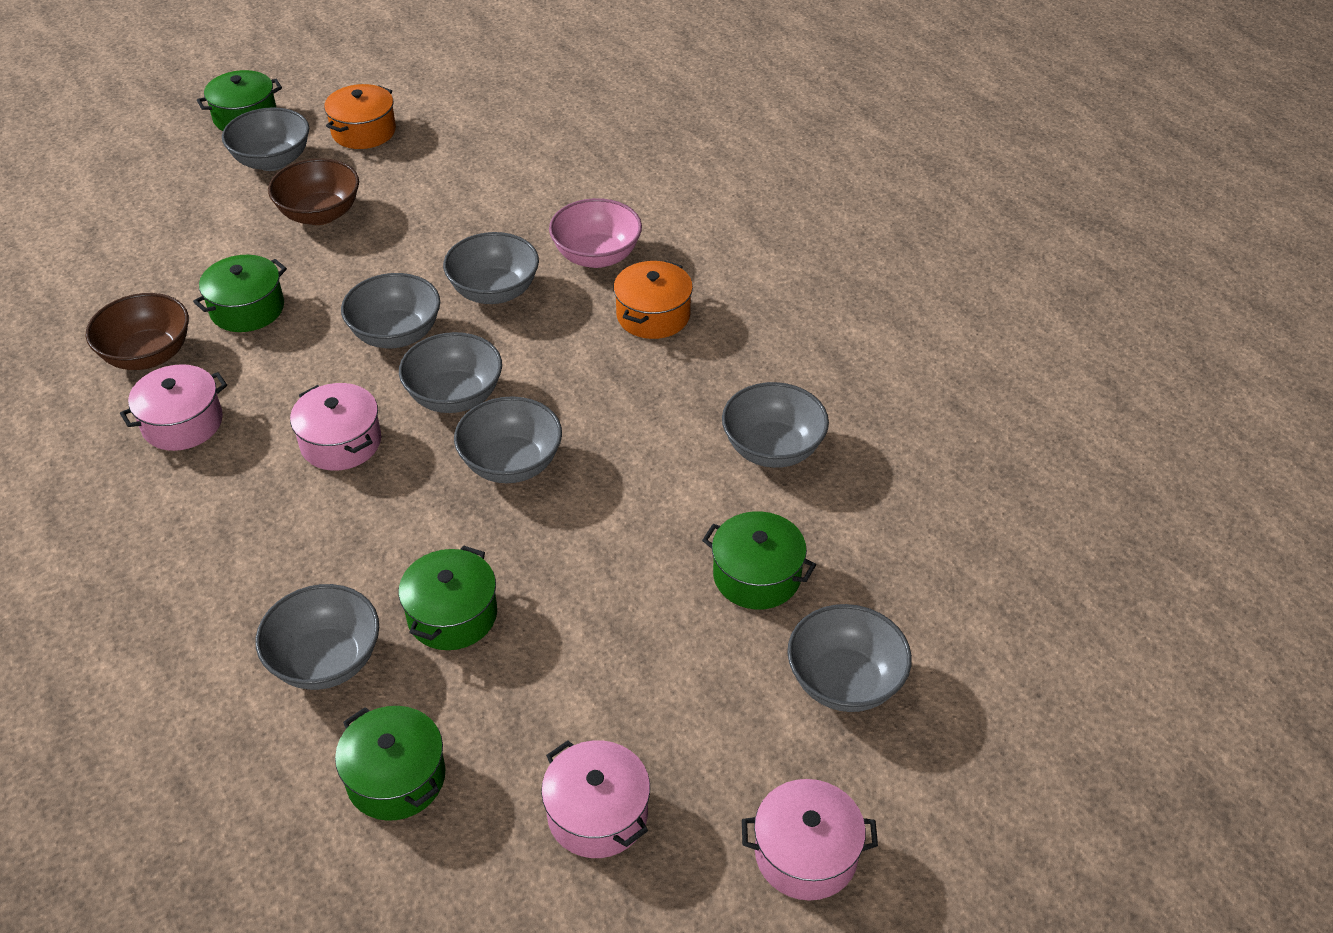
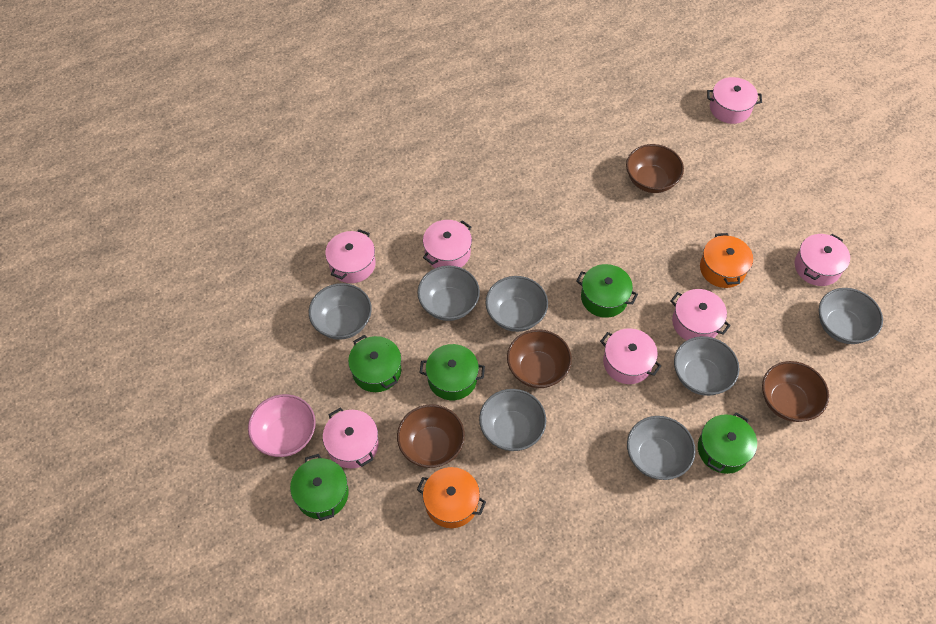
brown bowl: [86,293,189,370] [268,158,359,225] = 2 -> [397,404,465,468] [507,329,572,388] [626,144,684,193] [762,361,829,422] = 4
grey bowl: [222,107,309,171] [255,584,379,690] [341,273,440,348] [399,332,502,413] [443,232,539,304] [454,396,562,483] [722,382,829,468] [787,604,912,712] = 8 -> [309,283,372,340] [417,265,480,321] [479,389,546,451] [486,276,548,332] [627,416,696,480] [674,336,740,396] [819,288,883,344] = 7
pink pot: [120,364,227,451] [290,383,381,471] [541,740,650,858] [742,779,878,901] = 4 -> [323,408,379,469] [325,229,376,283] [423,220,472,268] [600,328,661,384] [670,289,731,340] [707,77,762,124] [795,234,850,286] = 7

